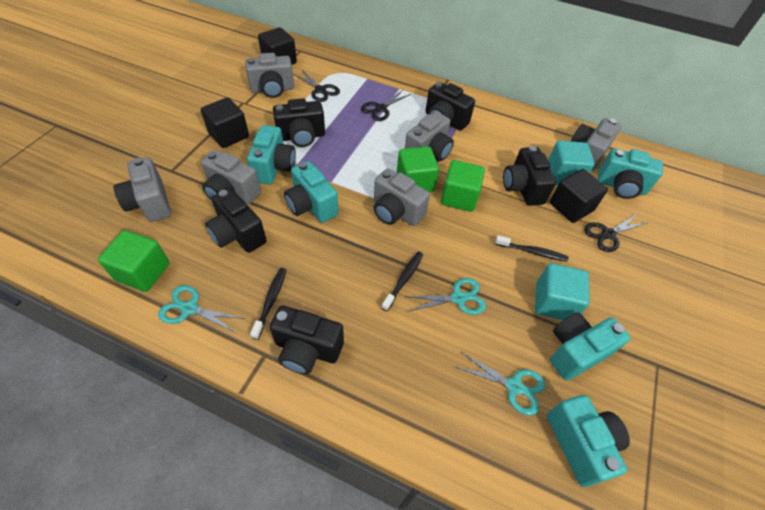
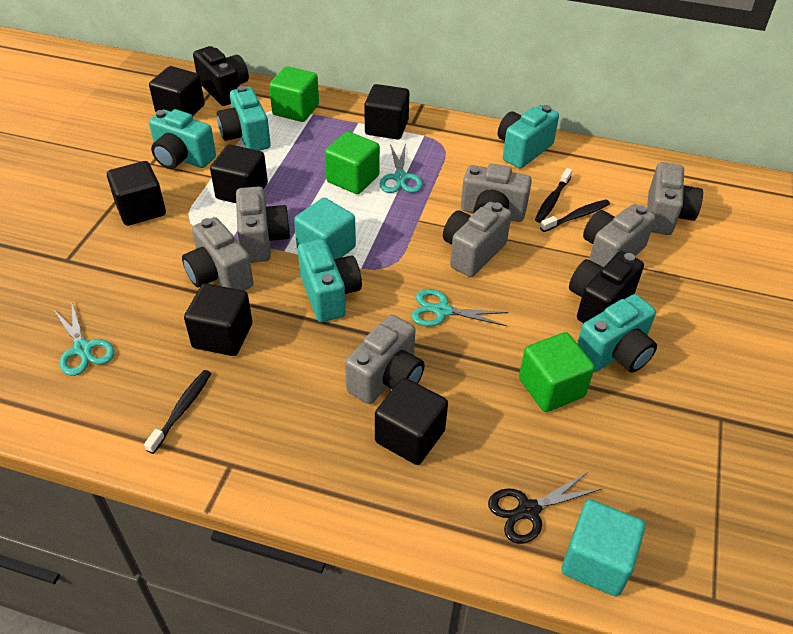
black camera: [205,188,267,253] [270,306,344,375] [273,98,325,147] [425,82,475,131] [503,146,556,206] = 5 -> [193,46,249,106] [569,251,644,323] = 2
black cube: [201,97,249,148] [258,27,297,65] [550,169,608,223] = 3 -> [107,161,166,226] [149,66,205,116] [184,283,252,356] [210,145,268,203] [364,84,409,140] [375,378,448,465] = 6
black scissors: [293,70,340,102] [361,90,411,121] [584,214,649,252] = 3 -> [488,471,601,544] = 1
grey camera: [113,157,171,222] [201,150,261,204] [245,53,294,98] [374,168,430,226] [405,112,454,161] [571,118,621,171] = 6 -> [182,217,253,291] [236,186,291,263] [345,315,425,404] [443,202,512,277] [461,164,532,222] [583,204,656,267] [647,162,703,235] = 7

